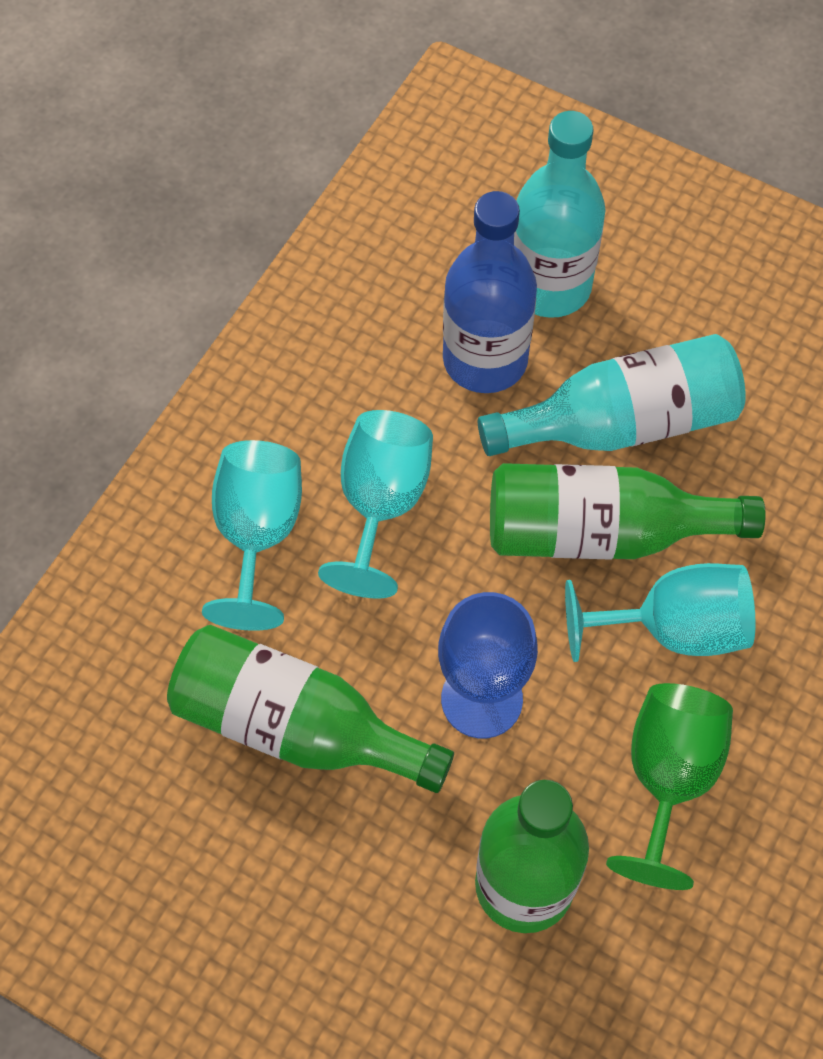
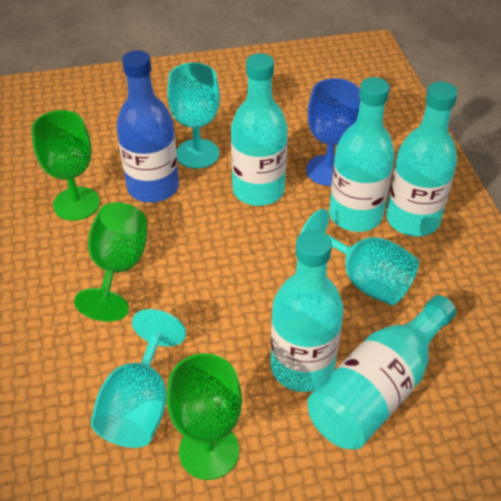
green bottle: [167,625,454,793] [475,780,589,933] [490,463,766,560] = 3 -> none = 0
green goblet: [606,683,733,890] = 1 -> [32,110,100,221] [74,202,147,322] [167,353,242,480] = 3
turquoise bottle: [478,334,746,456] [514,111,606,318] = 2 -> [231,53,288,206] [270,230,343,392] [307,295,456,450] [329,77,395,232] [386,82,458,236] = 5

